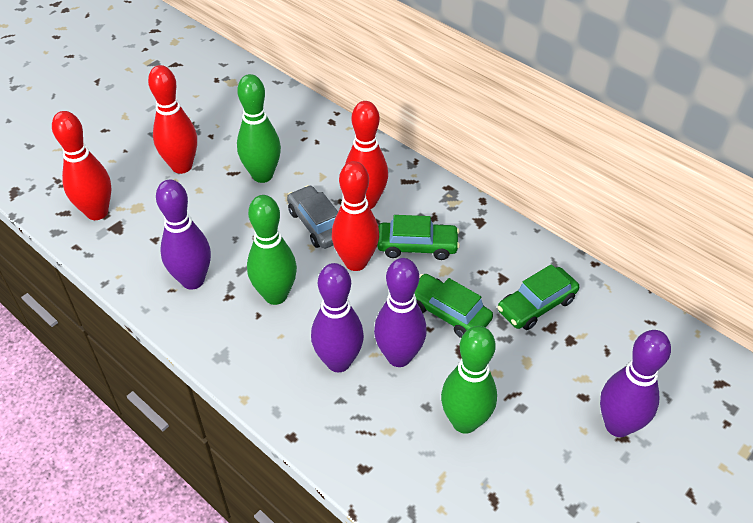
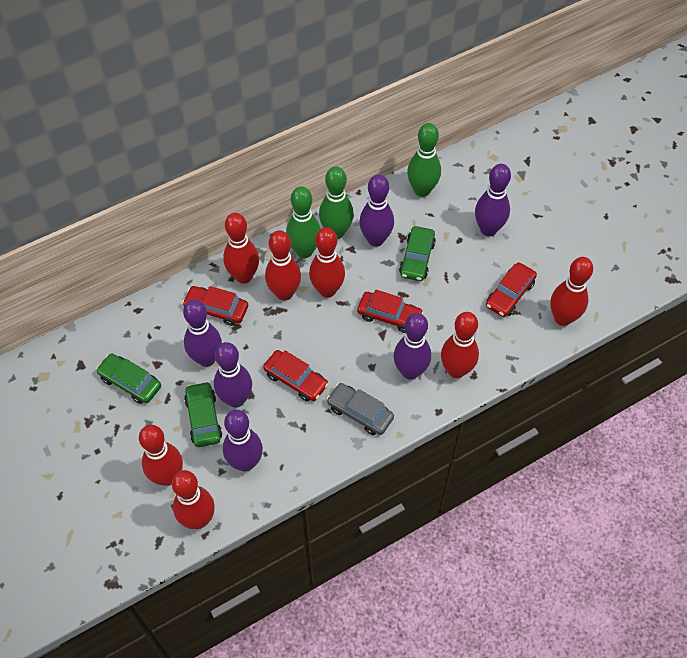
purple bowling pin: [156,180,211,290] [311,263,364,372] [374,258,427,367] [600,330,671,437] = 4 -> [183,300,222,367] [214,342,252,408] [223,410,263,471] [359,174,394,247] [393,313,431,380] [475,164,511,236] = 6
red bowling pin: [52,111,112,220] [148,65,197,174] [332,161,379,271] [345,101,388,209] = 4 -> [139,425,183,486] [172,470,215,529] [223,213,259,284] [265,230,301,301] [309,227,345,298] [441,312,479,378] [550,257,593,326] = 7
red car: none = 0 -> [182,286,248,326] [263,350,329,401] [357,290,424,333] [486,262,537,317] = 4

